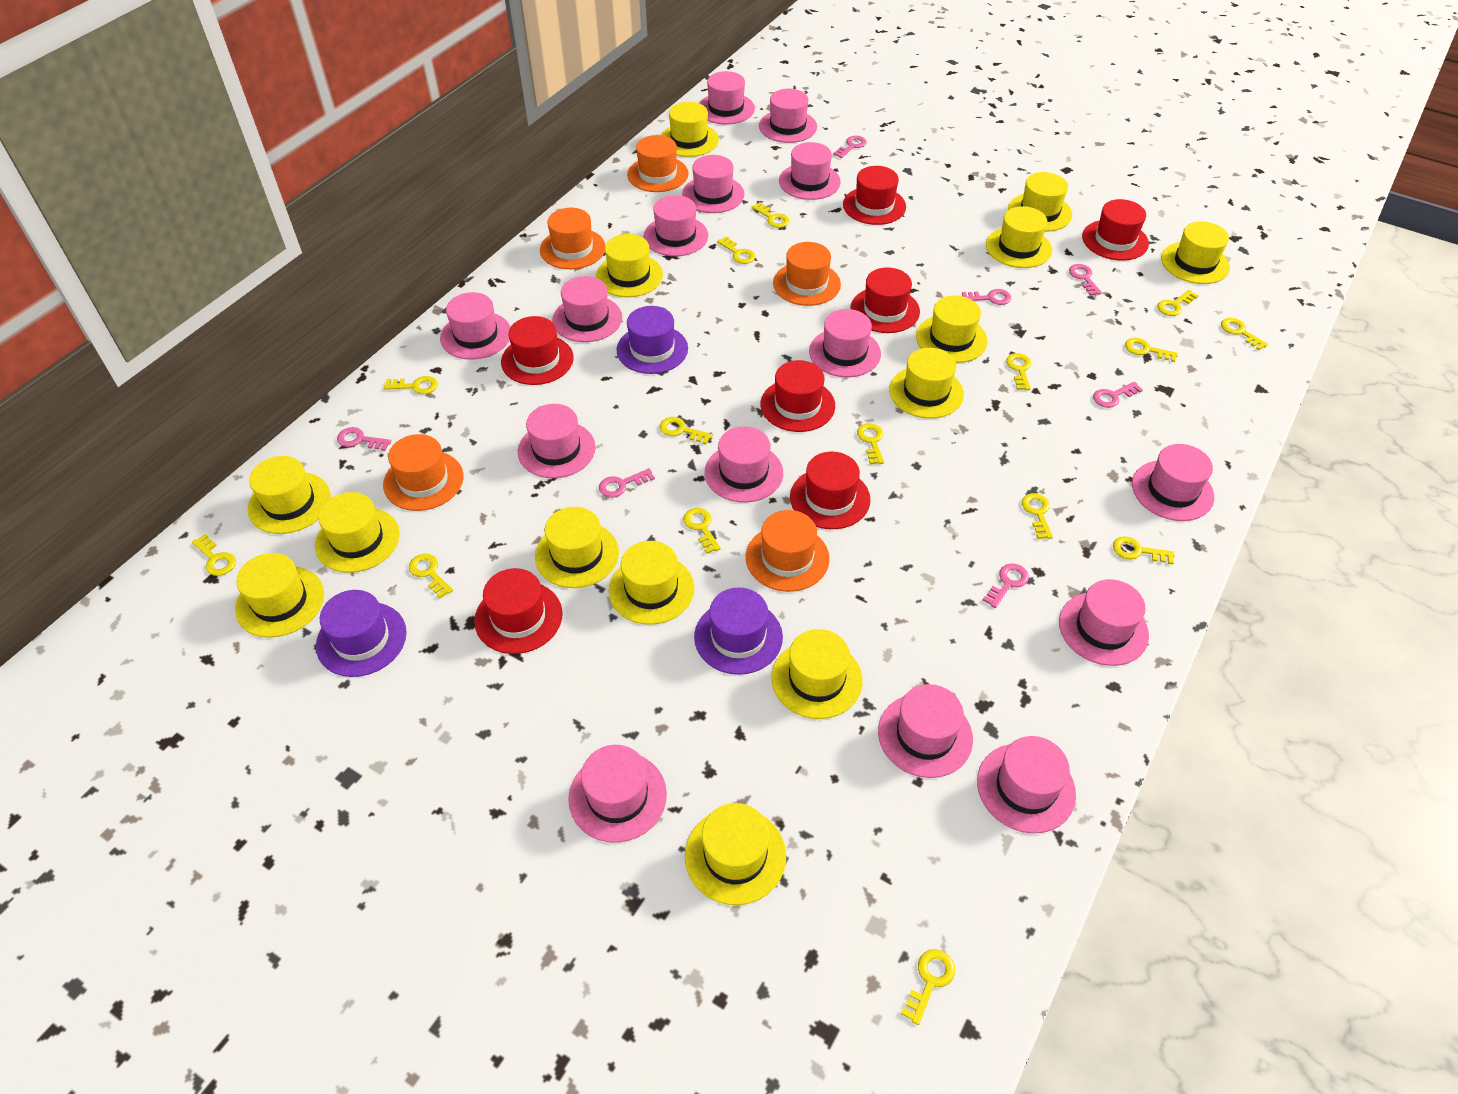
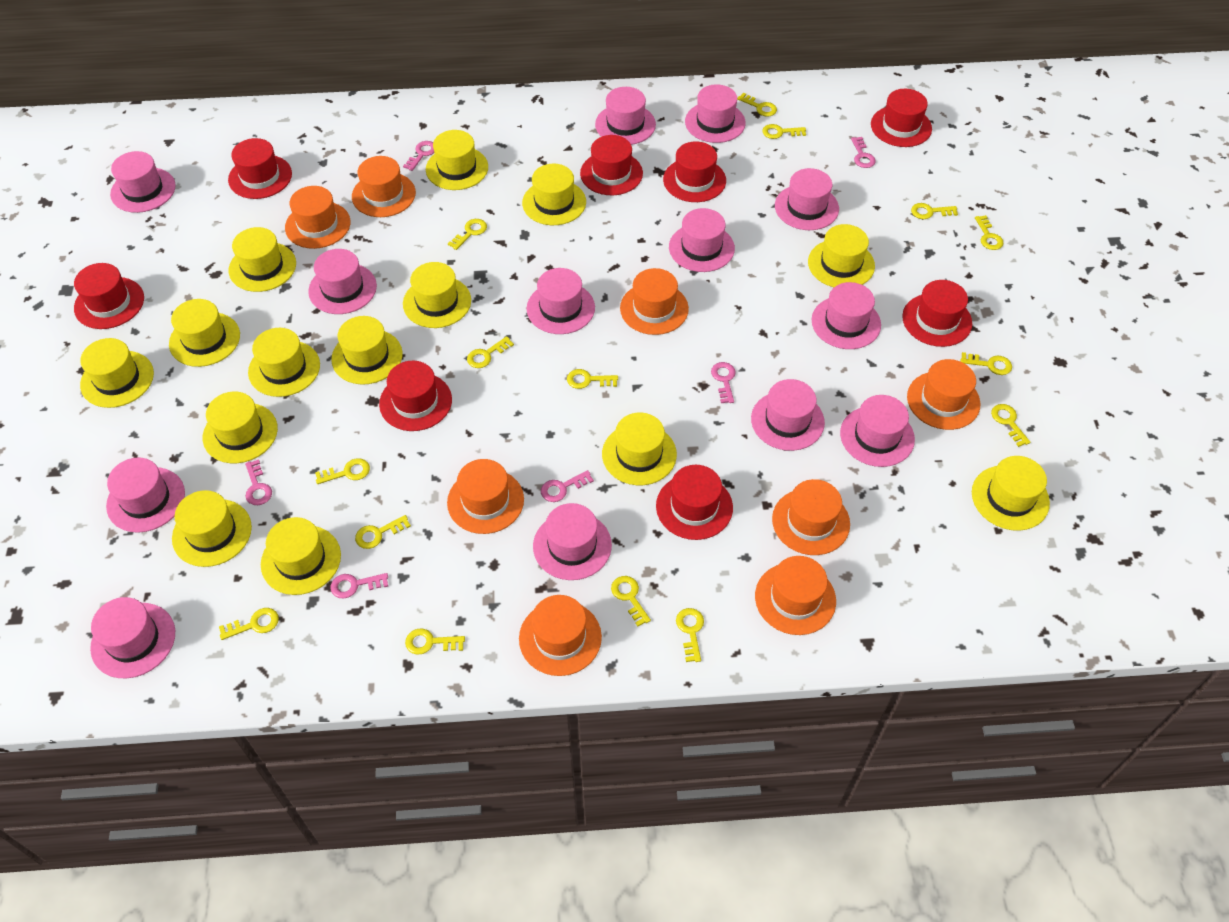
orange hat: [383,434,464,511] [540,208,605,269] [627,135,689,192] [746,510,830,592] [773,242,841,306] = 5 -> [285,186,350,249] [352,156,416,217] [447,459,524,534] [519,595,602,676] [620,268,689,335] [755,556,836,635] [772,479,850,555] [907,359,980,430] = 8
pink hat: [440,292,511,360] [518,404,596,478] [552,276,622,342] [568,745,667,843] [643,195,708,256] [682,155,745,213] [699,71,755,125] [705,426,783,503] [759,89,817,143] [779,142,841,200] [809,309,881,377] [878,684,973,778] [977,736,1076,833] [1059,579,1149,666] [1132,444,1214,521] = 15 -> [90,597,175,678] [106,457,185,533] [110,151,176,213] [308,249,377,314] [527,268,595,334] [533,503,612,580] [595,87,656,145] [669,208,735,272] [685,84,746,143] [751,379,825,451] [775,168,839,230] [812,282,881,349] [840,395,915,467] = 13
pink key: [337,427,391,451] [599,468,655,498] [833,136,867,158] [962,289,1011,305] [982,563,1029,608] [1069,264,1102,296] [1093,382,1143,408] = 7 -> [245,459,272,505] [330,573,388,598] [403,141,434,171] [541,470,594,502] [711,362,736,403] [851,137,876,168] = 6
purple hat: [316,590,407,677] [617,306,688,374] [694,587,783,675] = 3 -> none = 0
red hat: [474,568,563,654] [501,316,574,385] [761,360,835,432] [790,452,871,529] [843,166,906,225] [850,267,920,333] [1082,199,1149,261] = 7 -> [74,263,144,329] [228,138,292,199] [379,361,452,431] [580,135,643,195] [656,465,733,540] [663,141,726,202] [871,89,932,147] [902,280,972,347] = 8

